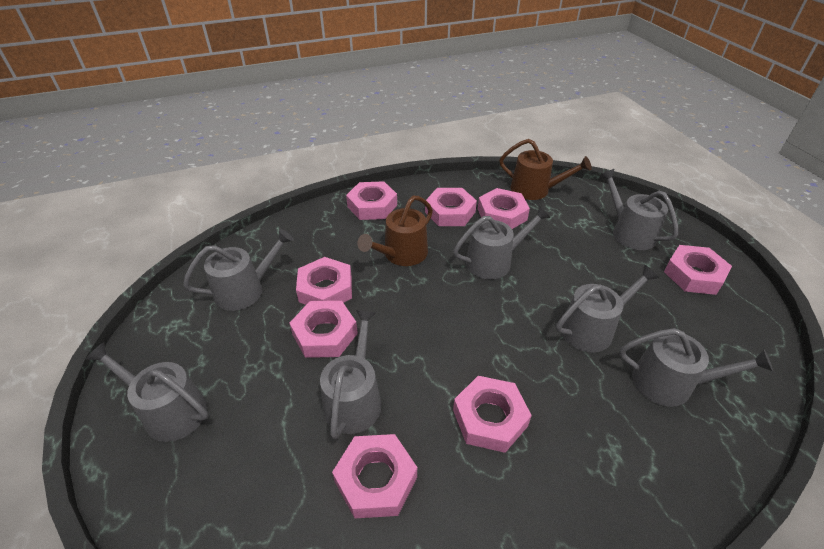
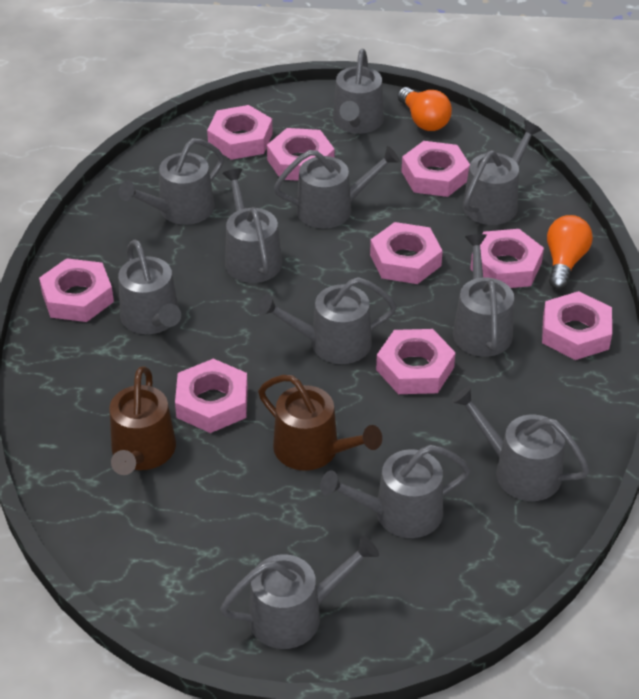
grey watering can: [85,342,208,442] [183,229,294,311] [320,310,381,439] [453,206,551,279] [556,265,659,353] [599,169,678,250] [619,328,773,407] = 7 -> [118,240,181,334] [119,138,224,225] [220,535,379,649] [222,168,282,283] [258,277,397,364] [274,146,400,229] [320,445,471,538] [333,49,384,134] [452,386,590,501] [453,234,514,357] [463,121,542,225] = 11
orange light bulb: none = 0 -> [397,87,452,131] [547,215,593,290] = 2
pink nut: [289,301,358,358] [296,257,352,305] [332,434,417,518] [346,181,397,220] [425,188,477,226] [453,376,532,453] [478,188,530,229] [664,245,732,295] = 8 -> [39,258,114,322] [175,359,248,433] [207,105,273,160] [267,128,335,181] [370,222,443,284] [376,329,456,394] [401,141,470,197] [470,229,544,288] [542,291,612,360] = 9

